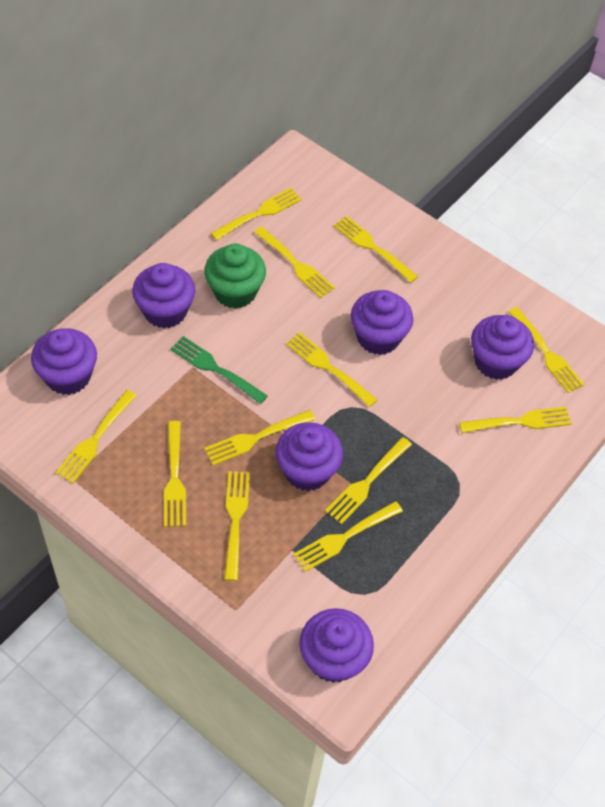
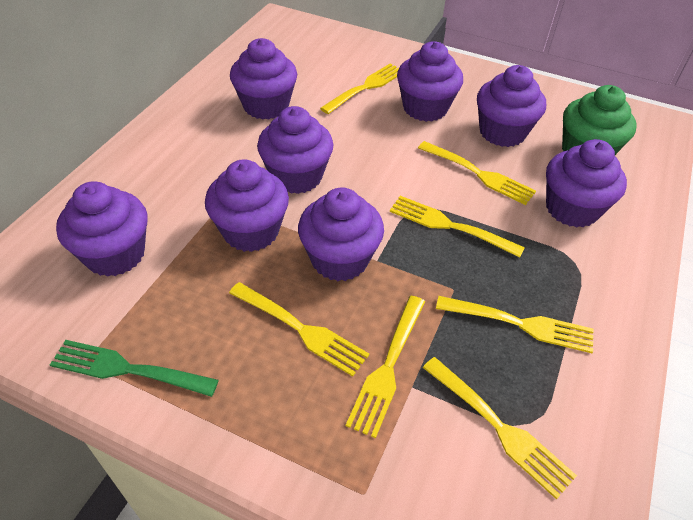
purple cupcake: [31,328,97,395] [132,263,195,328] [275,422,343,491] [299,608,374,683] [351,290,413,355] [471,315,534,380] = 6 -> [56,181,147,277] [205,159,289,252] [230,38,297,120] [257,106,333,194] [298,187,384,281] [397,41,463,122] [477,65,546,147] [546,139,627,228] = 8
yellow fork: [56,390,137,483] [164,421,186,527] [204,410,316,465] [210,188,302,241] [224,471,250,581] [254,226,335,298] [286,332,377,407] [293,501,403,572] [325,437,412,524] [333,216,418,283] [459,407,572,433] [508,307,584,393] = 12 -> [229,282,369,377] [320,64,399,114] [346,296,425,438] [390,196,525,258] [418,141,536,205] [423,357,577,500] [436,296,593,353] = 7

